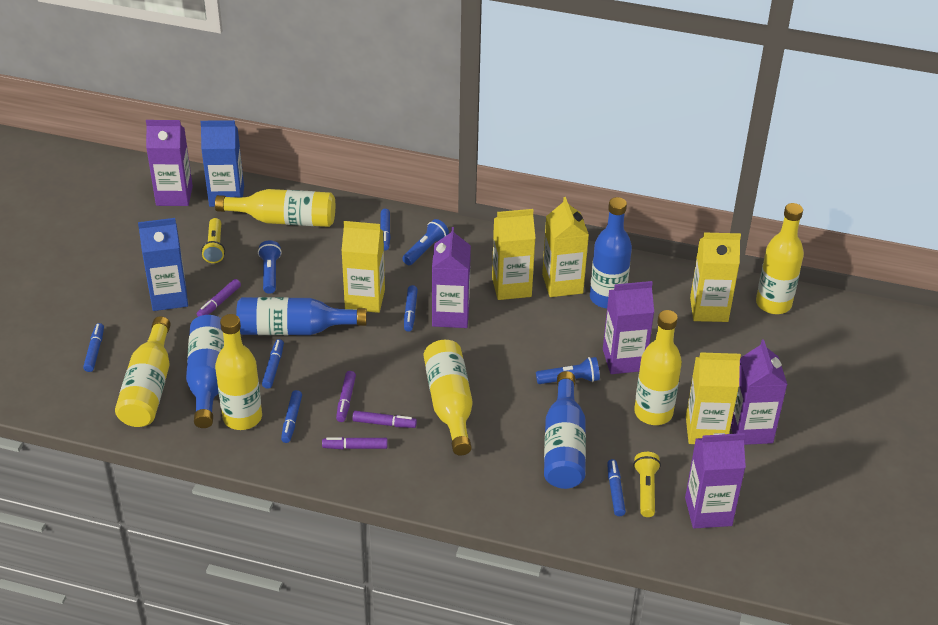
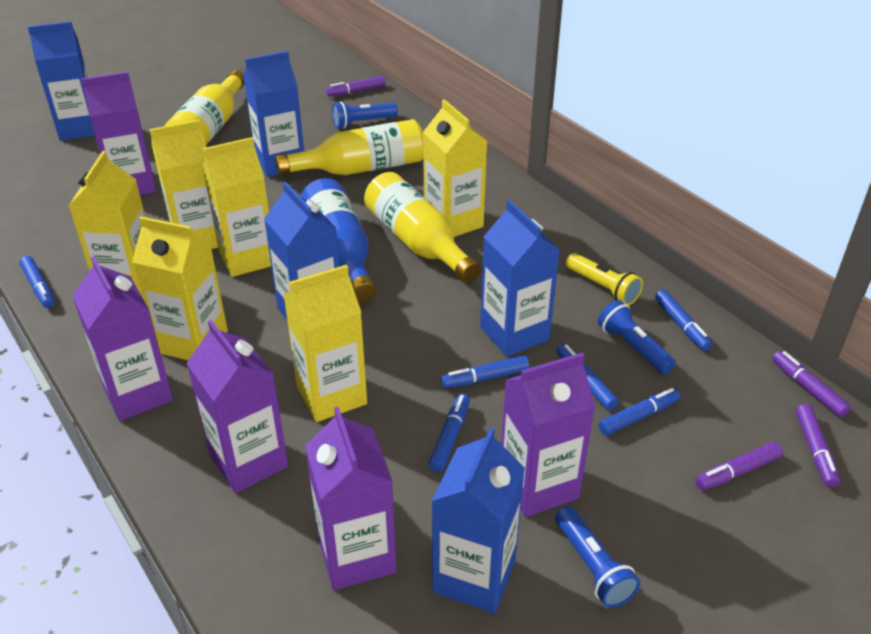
blue bottle: [186,315,224,428] [236,297,367,335] [544,371,586,489] [590,197,632,309] = 4 -> [301,178,376,302] = 1
blue carton: [138,218,188,311] [200,120,244,207] = 2 -> [28,21,95,141] [243,51,304,177] [264,182,339,320] [432,427,525,613] [480,200,560,357] = 5
yellow bottle: [115,316,171,427] [215,189,335,227] [215,314,262,430] [424,340,473,456] [634,310,682,425] [756,203,804,314] = 6 -> [165,70,245,145] [275,119,424,175] [364,172,481,283] = 3
yellow carton: [341,221,385,313] [492,209,536,300] [542,197,589,297] [686,352,741,444] [690,233,741,322] = 5 -> [69,151,145,296] [132,216,228,360] [149,120,218,249] [202,137,271,277] [284,265,367,422] [423,99,487,237] = 6
yellow flashlight: [201,218,225,263] [633,452,661,517] = 2 -> [566,253,643,306] = 1

